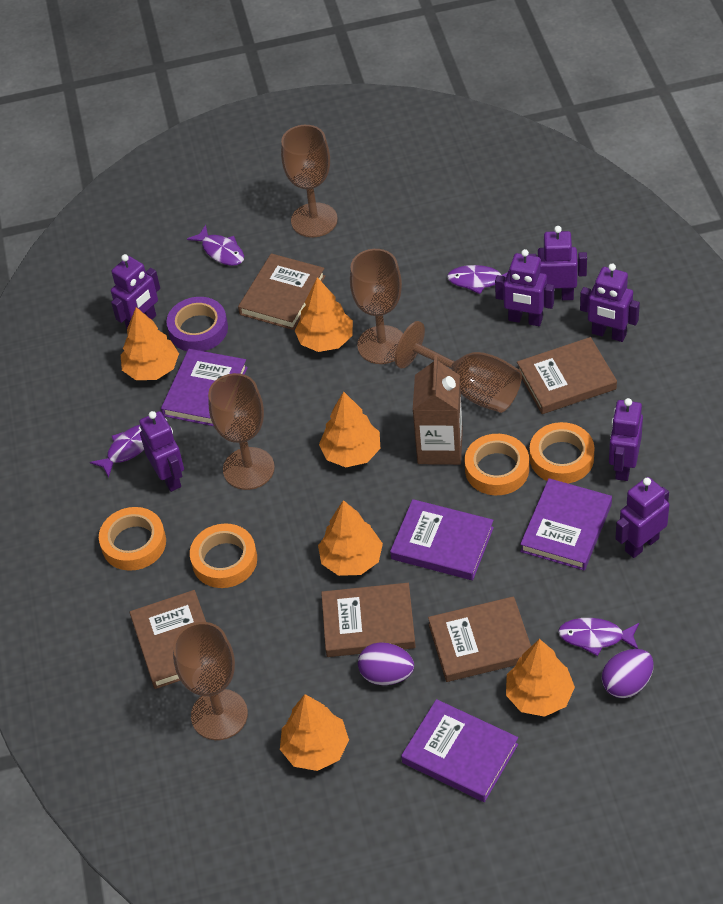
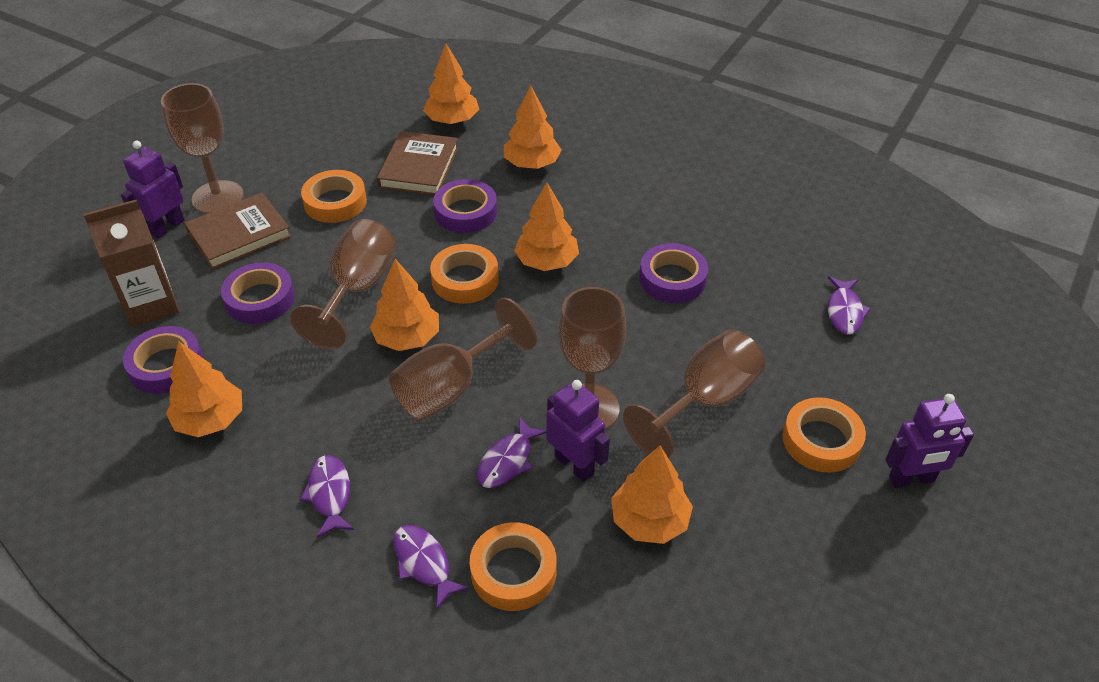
brown book: [130,590,206,689] [238,253,325,330] [321,583,416,657] [428,596,531,682] [517,337,617,414] = 5 -> [184,193,292,270] [377,131,458,195] = 2
purple book: [161,349,248,426] [390,499,494,580] [401,699,518,802] [520,478,612,571] = 4 -> none = 0
purple egg: [358,642,414,685] [602,649,654,698] = 2 -> none = 0
purple robot: [111,254,160,329] [139,411,184,492] [495,249,554,326] [528,226,587,300] [580,263,640,342] [609,398,643,481] [615,477,669,558] = 7 -> [121,141,185,239] [546,380,610,482] [886,394,974,488] = 3
purple tape: [167,297,228,351] = 1 -> [123,326,204,394] [221,262,295,324] [433,179,497,233] [639,243,708,303] = 4

